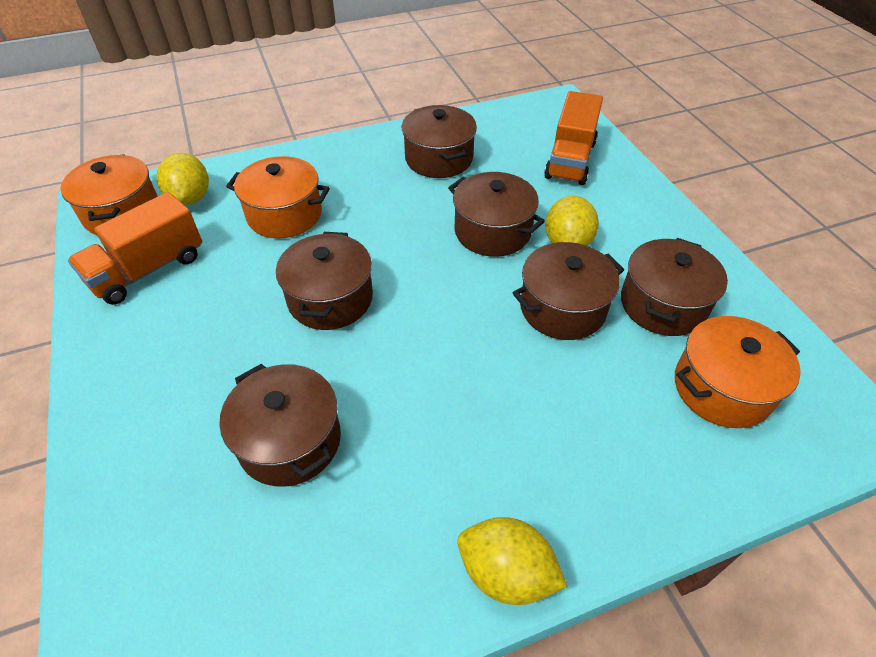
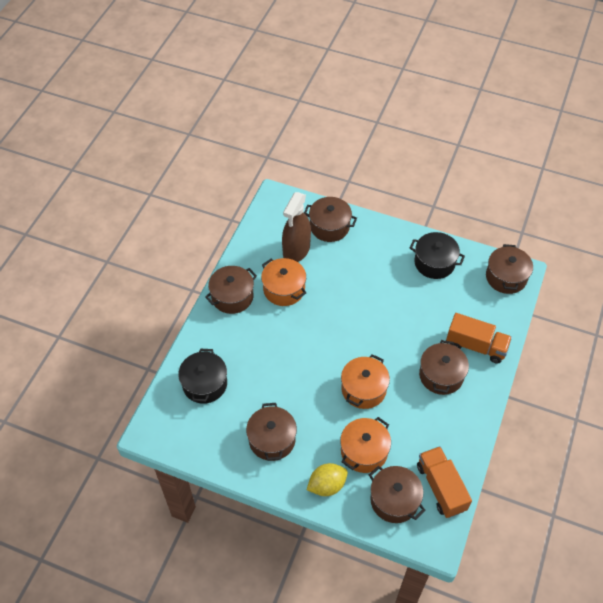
black pot: none = 0 -> [178,348,227,404] [410,232,465,279] = 2
brown spray bottle: none = 0 -> [282,192,311,262] = 1
yellow lemon: [156,153,209,205] [458,517,568,605] [545,196,599,246] = 3 -> [307,463,348,496] = 1

